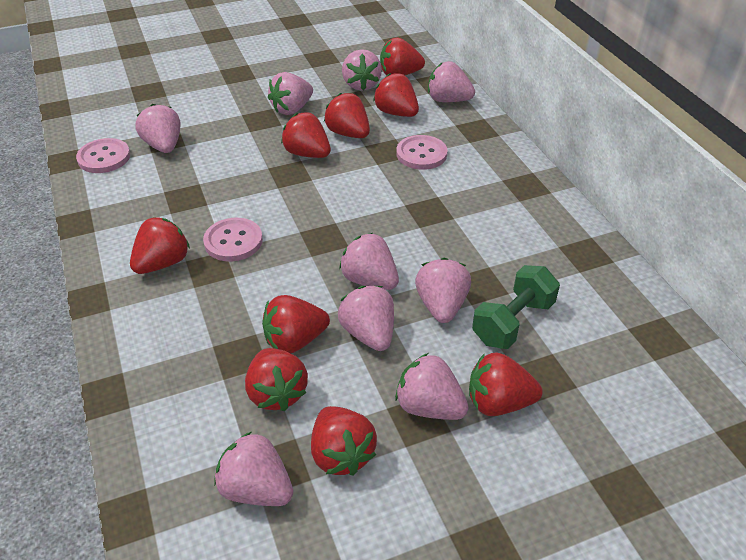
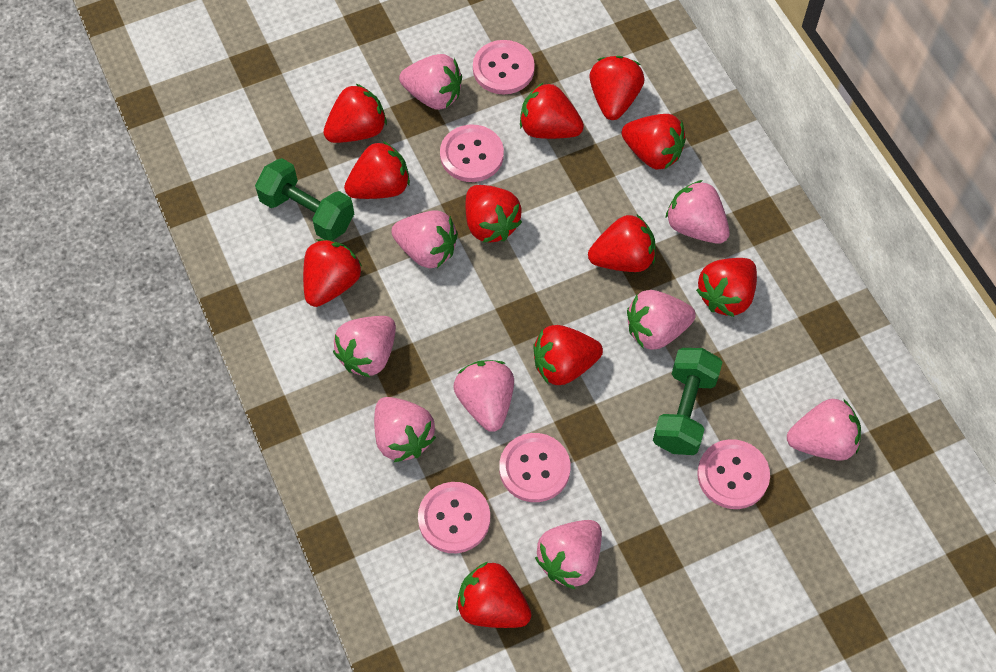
green dumbbell: [472,265,560,349] = 1 -> [255,158,354,241] [653,348,722,455] = 2
pink button: [76,138,130,173] [203,218,263,261] [396,135,447,170] = 3 -> [418,482,490,553] [440,125,504,182] [473,40,535,95] [499,433,571,502] [697,439,770,509] = 5
red strawberry: [130,217,190,274] [245,348,308,411] [262,295,330,353] [281,112,331,158] [311,406,377,476] [324,93,370,138] [373,73,419,117] [380,38,425,76] [469,352,543,416] = 9 -> [303,239,362,307] [323,83,387,143] [344,141,410,199] [456,562,532,628] [466,185,522,243] [520,83,584,139] [534,325,603,385] [588,215,656,272] [589,56,645,120] [622,114,686,170] [696,258,757,317] = 11

